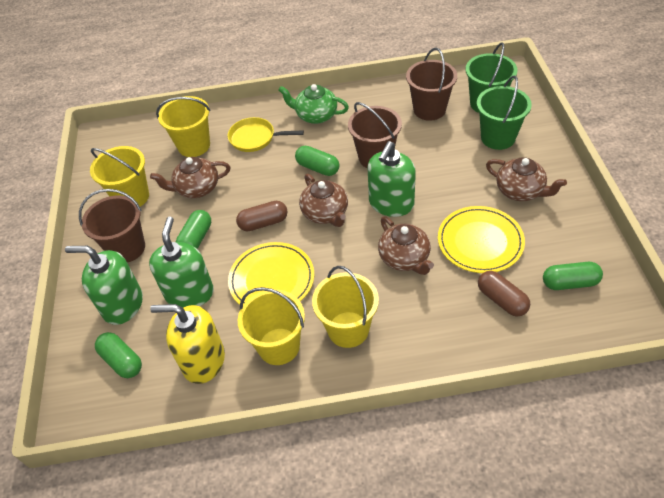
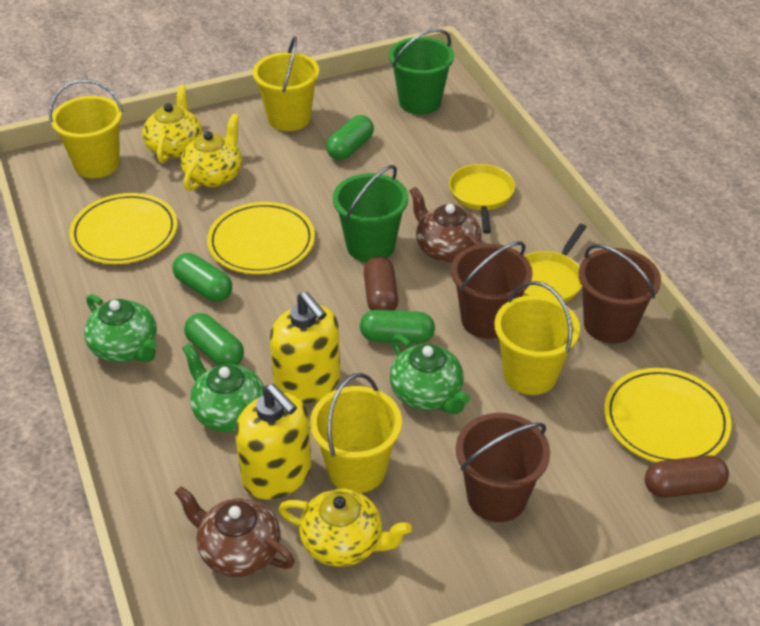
brown teapot: [150,157,231,198] [299,174,348,227] [378,216,434,275] [486,157,567,201] = 4 -> [175,486,295,577] [410,187,481,262] = 2
green soap dispenser: [65,246,143,325] [149,216,214,308] [368,141,416,217] = 3 -> none = 0
green teapot: [279,84,349,124] = 1 -> [84,294,157,362] [182,343,264,432] [390,335,470,414] = 3
yellow pan: [228,117,304,152] = 1 -> [449,164,515,234] [523,224,586,302] = 2
yellow plate: [228,242,314,305] [438,206,525,273] = 2 -> [70,193,177,264] [207,202,315,274] [604,368,732,462] = 3
yellow soap dispenser: [150,304,225,384] = 1 -> [235,384,312,500] [270,292,340,404] = 2
yellow teapot: none = 0 -> [142,85,202,163] [181,114,242,191] [279,489,412,567] = 3

